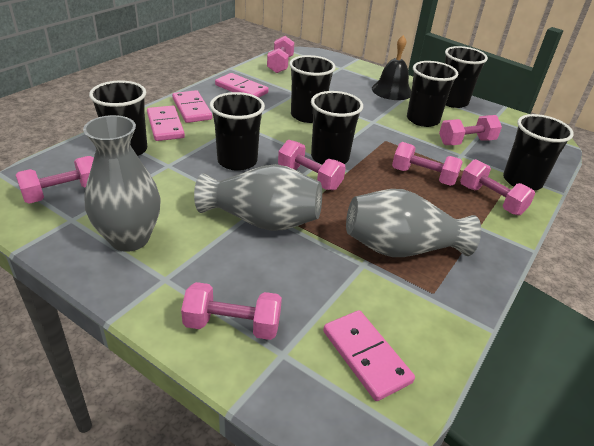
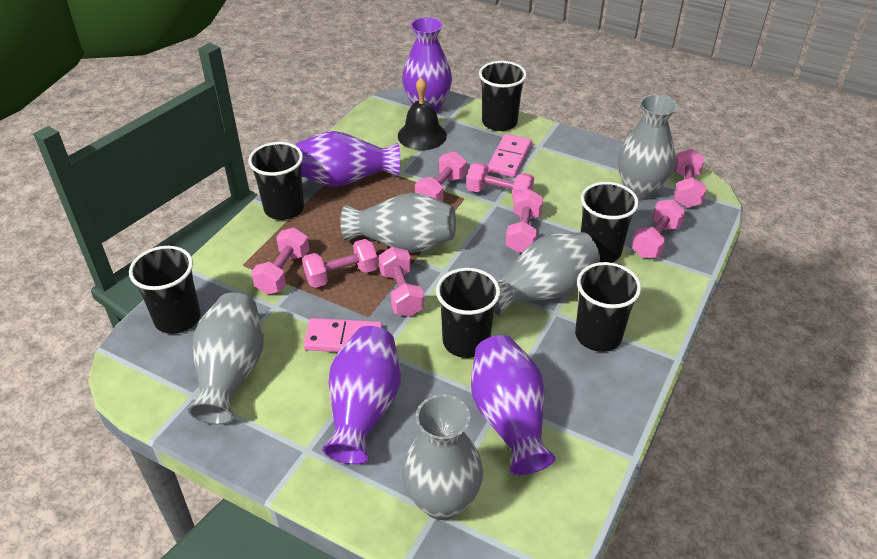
black cup: [89,80,147,156] [210,92,265,171] [289,55,335,123] [311,91,363,165] [407,61,458,127] [445,46,488,108] [503,114,574,191] = 7 -> [129,246,201,334] [248,142,304,220] [436,268,500,358] [479,61,527,131] [575,262,641,352] [581,182,639,263] = 6
grey vase: [83,115,161,252] [194,164,322,231] [346,189,481,257] = 3 -> [188,293,264,425] [340,193,456,253] [402,394,483,520] [494,232,600,317] [618,94,677,200] = 5
pink domino: [147,106,185,141] [172,90,212,123] [215,73,269,97] [323,310,415,401] = 4 -> [304,318,383,352] [488,134,532,177] = 2
pink dumbbell: [16,156,94,204] [181,282,282,340] [267,36,295,73] [278,140,346,190] [392,142,463,186] [439,115,502,145] [460,159,535,215] = 7 -> [251,228,309,294] [302,239,378,288] [379,247,424,317] [415,152,467,201] [466,162,534,201] [506,189,543,253] [631,200,686,258] [674,149,706,208] = 8
purple vase: none = 0 -> [296,131,400,187] [322,326,401,465] [402,17,452,113] [471,335,556,475] = 4

